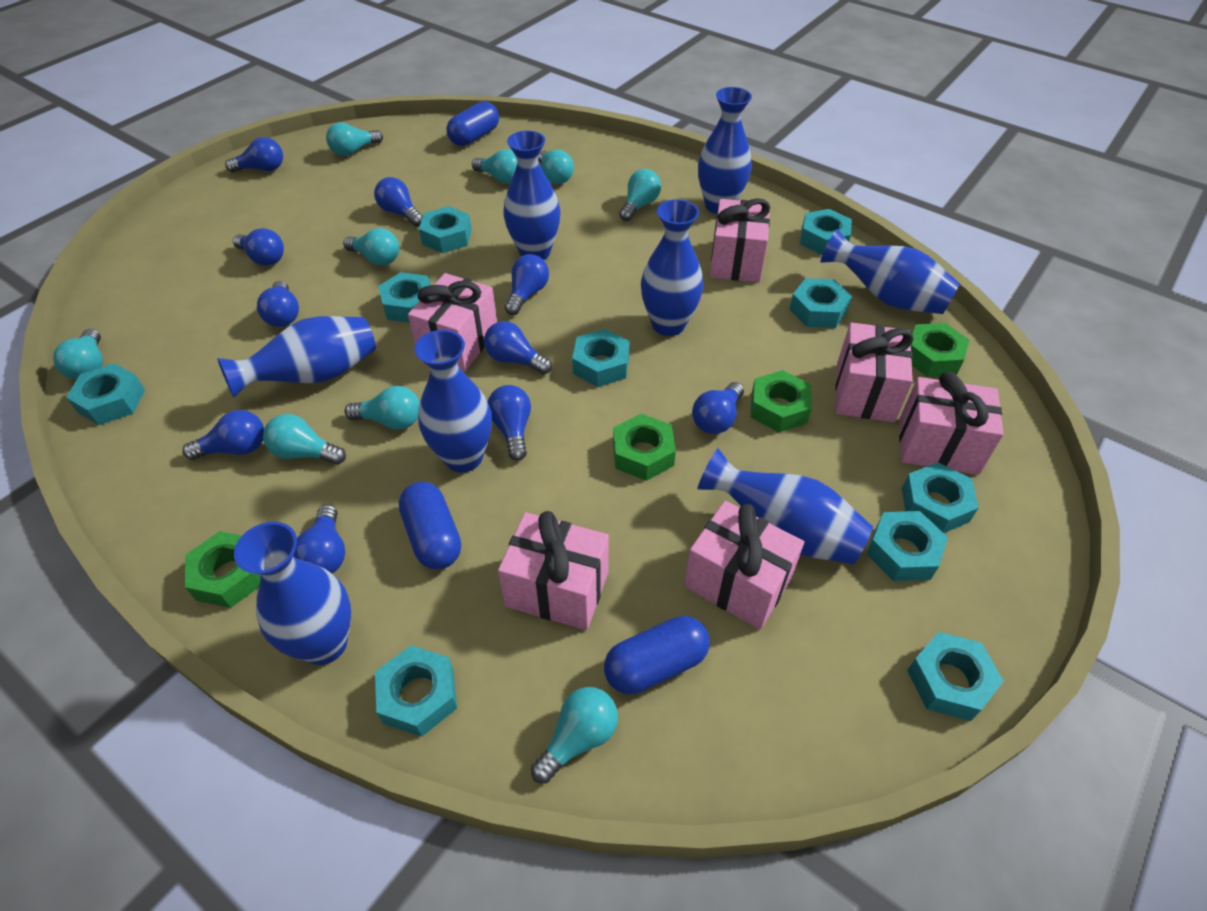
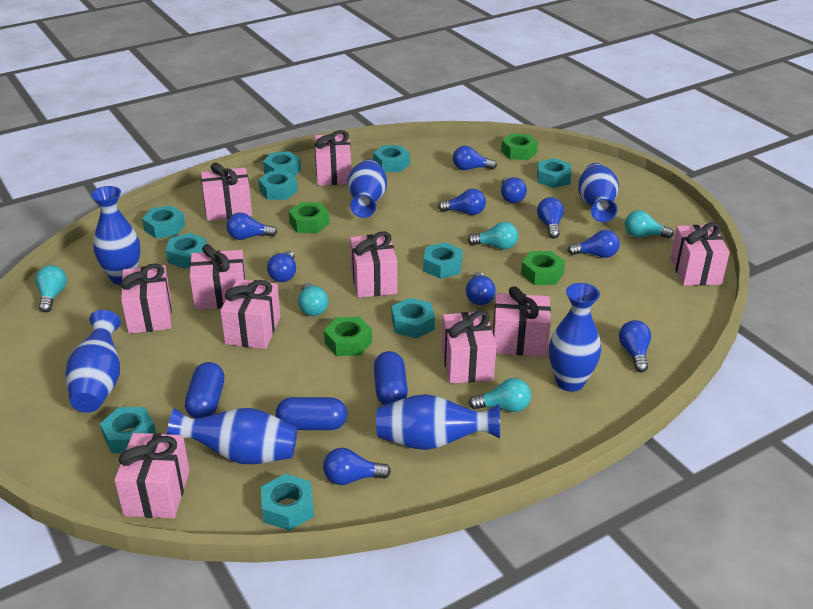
blue vase: [217,316,376,398] [234,522,351,665] [415,330,492,473] [503,131,560,260] [641,199,703,336] [697,448,873,564] [698,87,752,214] [820,228,960,314] = 8 -> [66,310,121,412] [91,186,140,285] [167,408,297,464] [347,159,387,218] [376,394,500,450] [549,283,601,392] [578,163,619,222] = 7
pink gift: [408,273,497,371] [498,511,609,630] [684,501,804,629] [710,198,770,282] [835,322,914,422] [899,371,1003,475] = 6 -> [114,433,190,518] [121,264,172,334] [189,244,246,310] [201,163,252,221] [220,279,280,349] [315,130,351,186] [350,231,397,298] [442,311,496,384] [493,286,551,357] [670,222,730,286] = 10
turquoise light bulb: [53,329,103,380] [263,414,346,465] [326,122,383,156] [343,228,399,266] [345,386,420,430] [472,149,518,184] [531,687,618,783] [538,150,574,184] [619,169,661,221] = 9 -> [35,265,67,313] [298,282,328,316] [468,222,518,250] [468,378,531,412] [625,210,674,238] = 5

